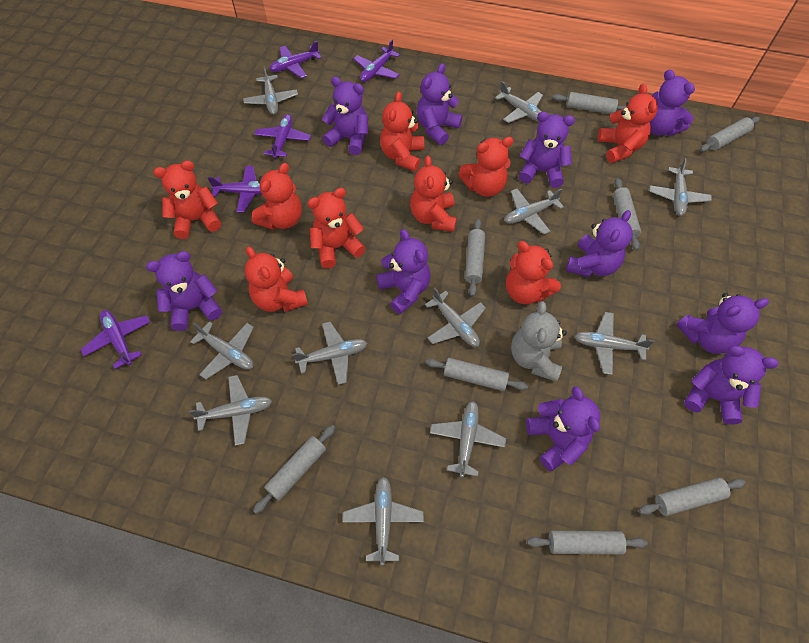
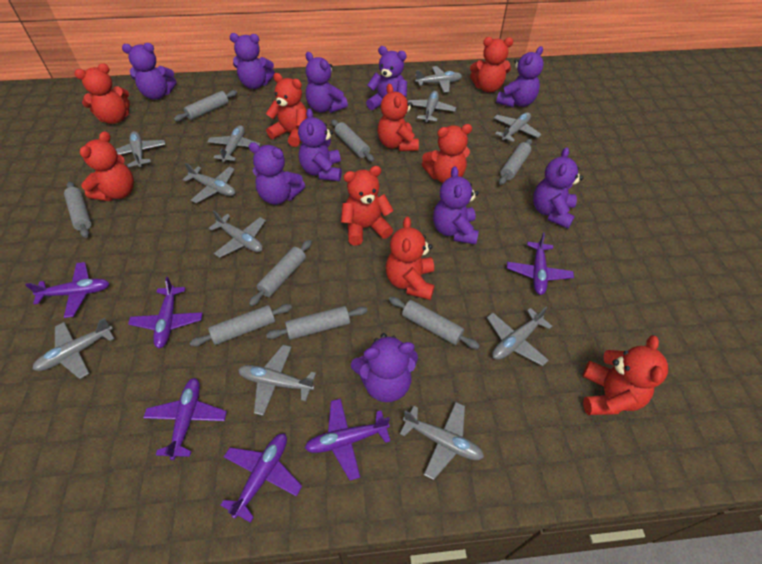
grey teddy bear: [511,301,567,382] = 1 -> none = 0
purple plane: [81,310,150,369] [208,166,262,213] [254,114,311,158] [269,41,322,78] [353,40,400,82] = 5 -> [25,262,110,318] [128,277,203,348] [143,378,227,460] [220,433,302,523] [305,399,391,480] [507,233,574,295] = 6

